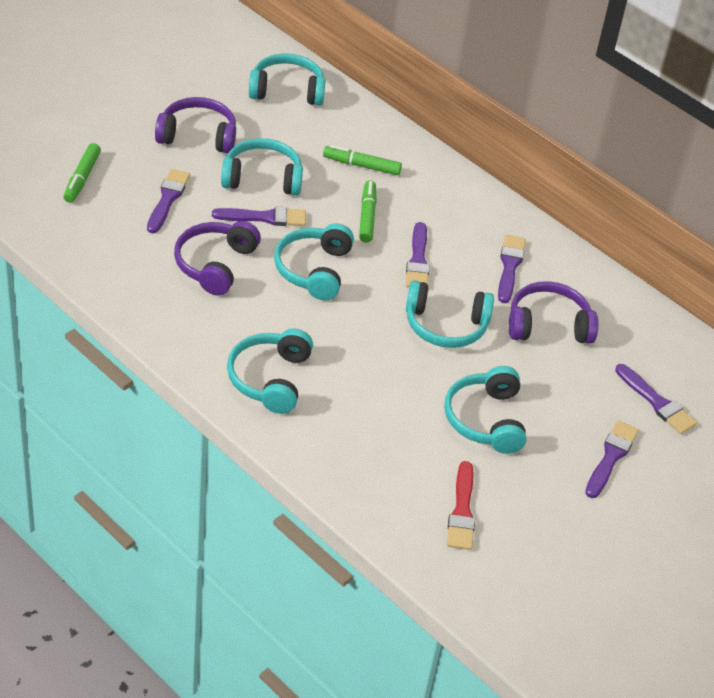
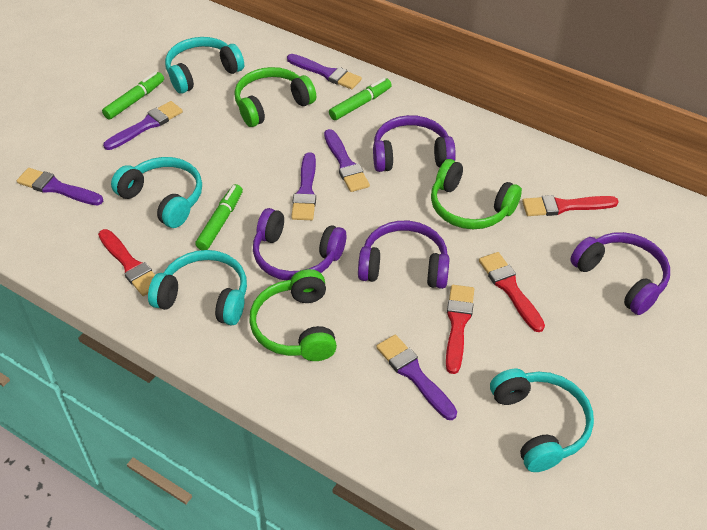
green headphones: none = 0 -> [234,67,316,127] [249,269,337,361] [431,159,522,229] = 3
purple headphones: [155,97,236,153] [174,221,261,296] [509,281,598,344] = 3 -> [253,208,346,280] [358,221,450,289] [373,115,456,172] [570,232,670,315] = 4
red brush: [447,461,475,550] = 1 -> [98,229,155,296] [446,285,474,374] [479,252,545,332] [522,195,619,216] = 4
turquoise headphones: [221,138,303,195] [227,329,313,414] [249,53,326,106] [274,223,354,300] [406,280,494,348] [444,366,526,454] = 6 -> [111,157,202,228] [148,250,247,325] [165,37,244,94] [490,369,594,472] = 4

